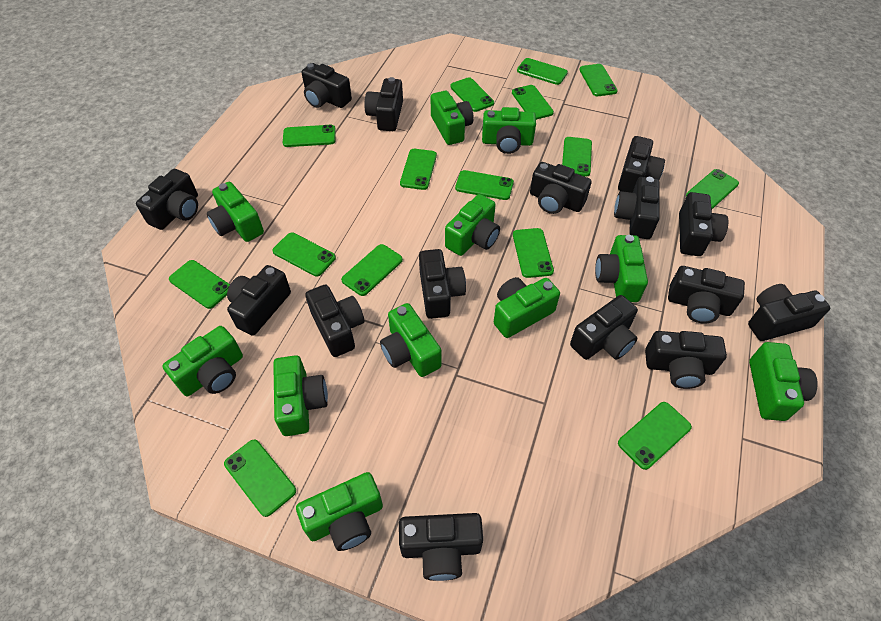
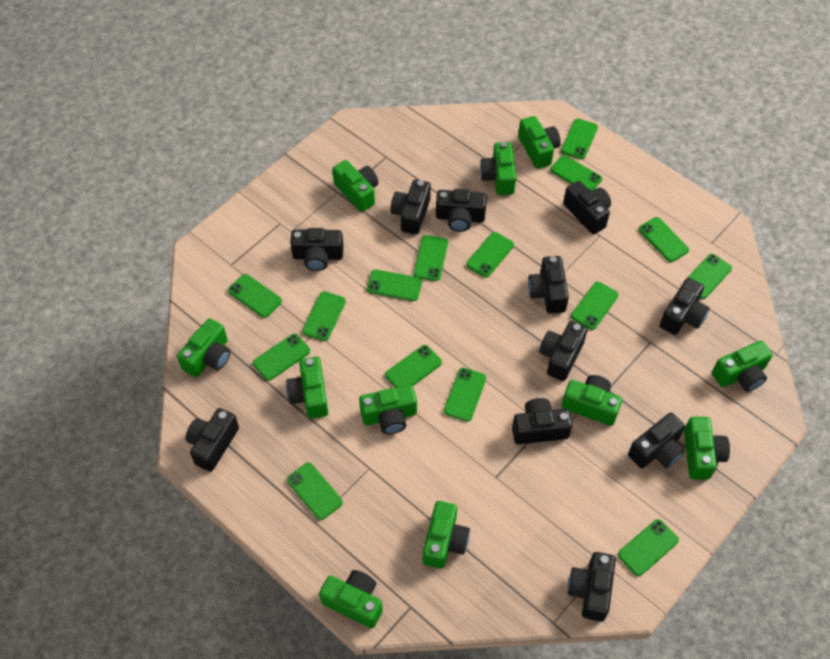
black camera: [136,169,198,230] [227,265,291,336] [302,63,352,108] [305,284,364,357] [364,77,403,131] [399,513,483,581] [419,249,466,319] [530,162,592,214] [570,295,638,360] [614,177,660,239] [618,136,665,193] [645,331,727,389] [668,266,745,324] [679,192,728,256] [748,284,830,341] = 15 -> [186,408,239,472] [290,228,344,271] [390,179,431,235] [436,189,487,232] [512,398,572,444] [528,256,569,313] [539,321,587,381] [563,181,611,234] [568,552,616,622] [628,413,685,469] [660,278,710,335] = 11

